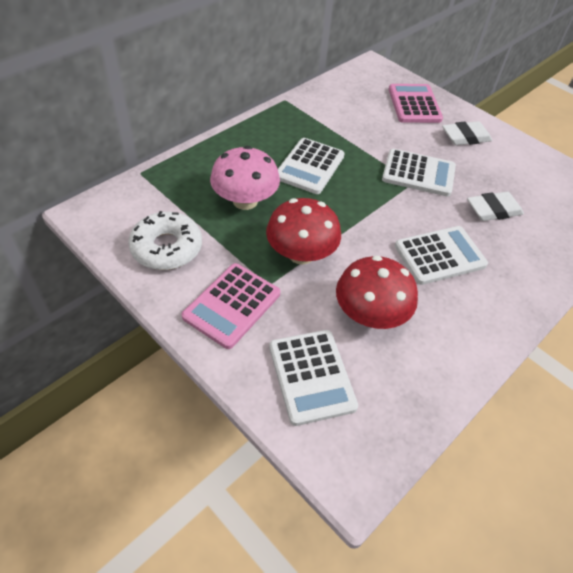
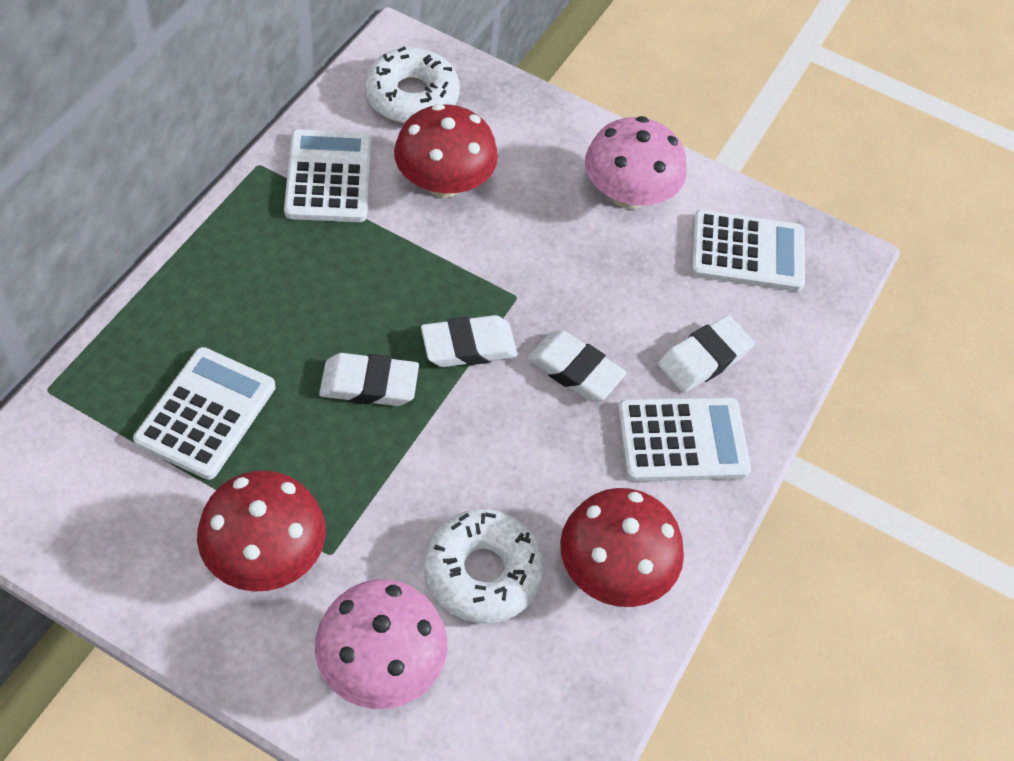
pink calculator: [182,263,280,349] [389,84,443,123] = 2 -> none = 0
pink mushroom: [210,146,280,210] = 1 -> [315,579,447,709] [585,116,687,209] = 2
red mushroom: [266,198,341,265] [336,255,418,329] = 2 -> [197,471,326,592] [394,104,498,198] [560,488,684,607] = 3
white donut: [128,211,202,270] = 1 -> [365,47,460,124] [424,509,544,623] = 2
white eraser: [442,121,492,145] [467,192,524,221] = 2 -> [319,353,419,406] [421,315,518,367] [527,330,627,401] [658,315,755,393] = 4

